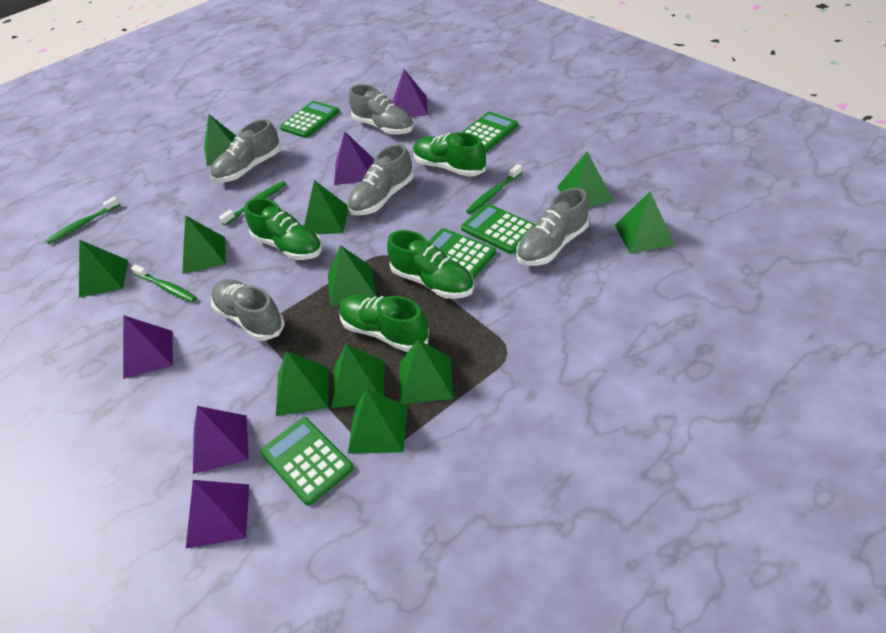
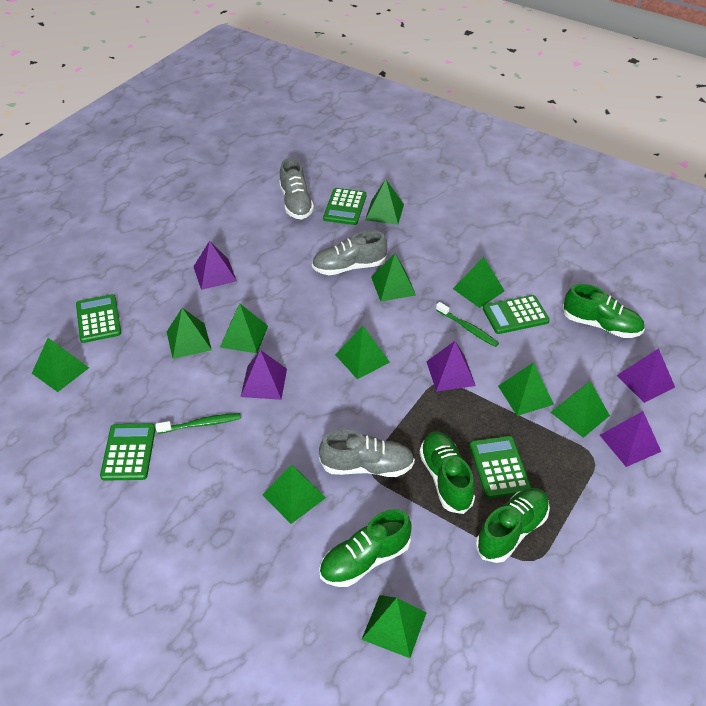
green toothbrush: [45,197,120,244] [131,264,197,302] [219,181,286,225] [466,164,522,214] = 4 -> [155,413,241,434] [436,302,499,347] = 2
grey shoe: [211,119,281,182] [211,279,285,341] [348,144,414,215] [349,84,413,135] [516,188,589,266] = 5 -> [279,158,314,219] [312,230,387,275] [319,430,415,477] = 3

